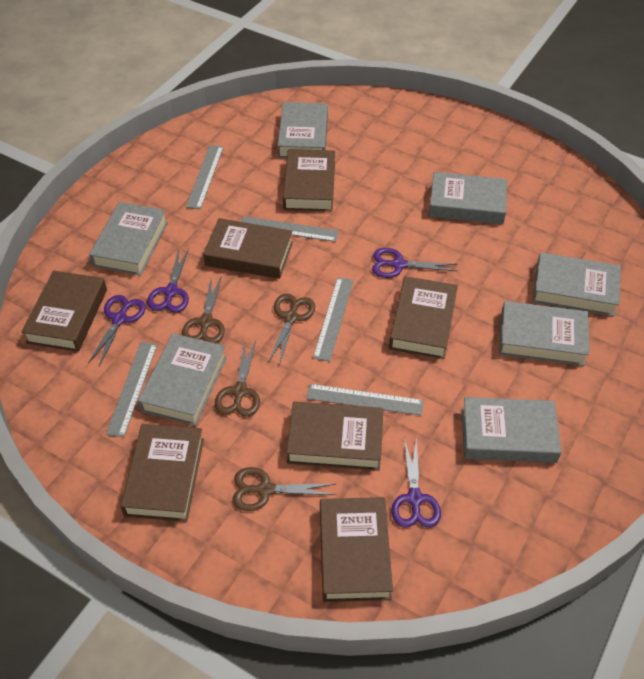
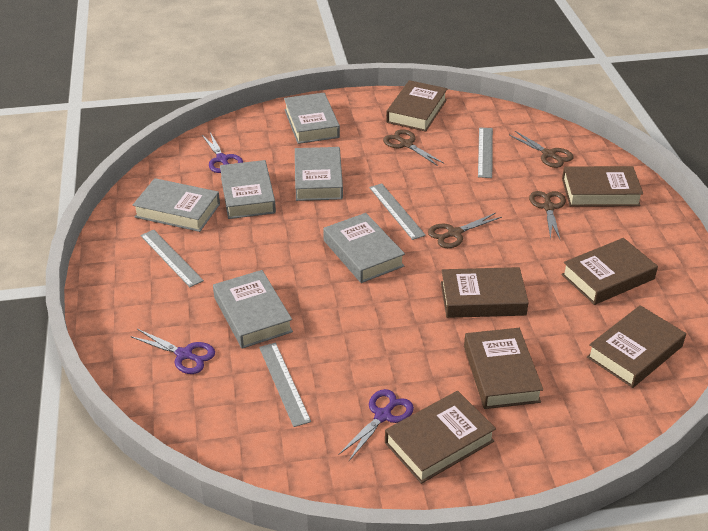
grey book: [89,202,168,276] [138,333,227,426] [278,102,328,158] [429,172,507,224] [462,397,562,463] [499,301,590,366] [533,252,621,316] = 7 -> [133,178,220,232] [213,270,293,349] [220,160,276,219] [284,93,340,144] [295,147,343,201] [323,213,405,283] = 6
grey ruler: [106,342,158,437] [186,145,224,209] [241,216,339,242] [306,384,424,416] [313,277,354,362] = 5 -> [140,230,204,287] [259,343,311,427] [369,184,426,240] [478,127,493,178] = 4
purple scissors: [88,295,146,366] [147,248,189,313] [372,248,457,278] [391,437,441,528] = 4 -> [130,329,215,374] [202,132,243,173] [338,389,414,461] = 3

